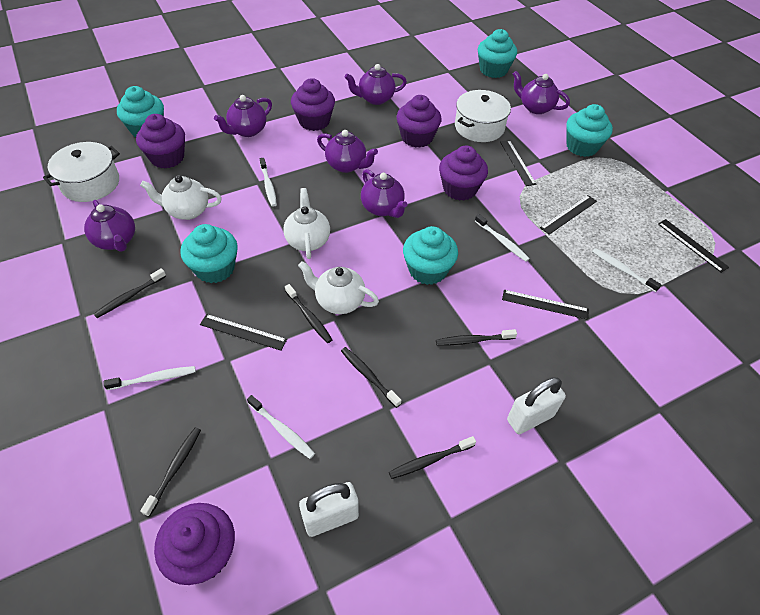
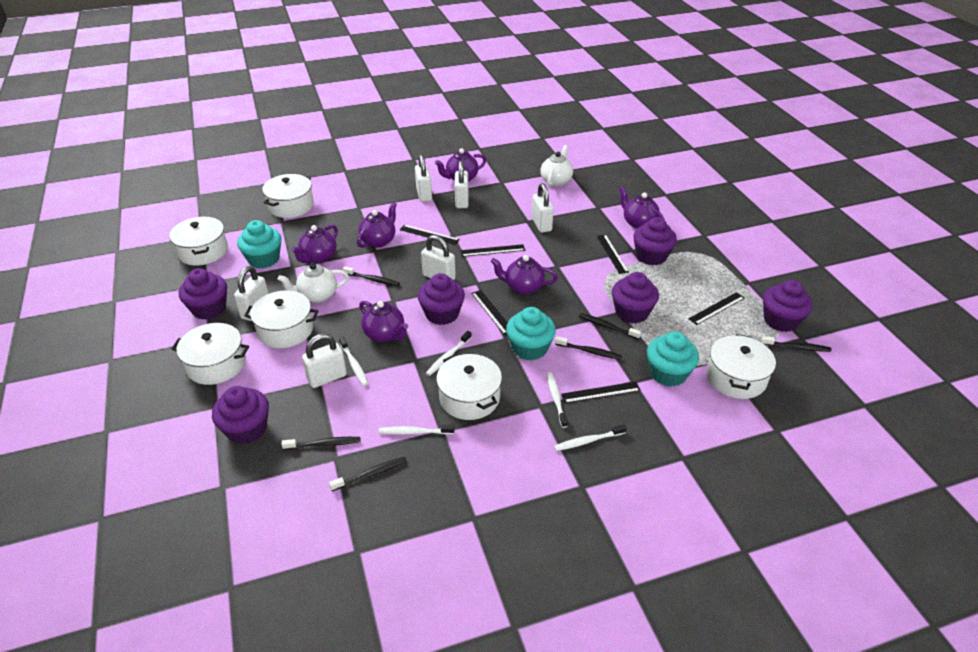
black ruler: [200,314,287,351] [500,140,536,186] [502,290,589,320] [540,195,597,235] [658,219,729,273] = 5 -> [400,225,460,245] [460,244,525,257] [471,290,508,335] [561,382,641,403] [597,235,629,274] [688,292,745,325] = 6
purple cupcake: [136,114,185,169] [154,503,235,585] [291,78,335,131] [396,95,441,148] [439,145,488,201] = 5 -> [179,268,227,320] [212,386,269,444] [418,273,465,325] [612,272,659,324] [633,217,677,265] [763,280,813,332] = 6
turquoise cupcake: [117,86,164,137] [180,224,238,283] [403,226,458,285] [478,29,517,78] [566,104,613,157] = 5 -> [237,220,281,268] [506,307,556,361] [647,331,699,387] = 3
white padlock: [299,482,359,537] [507,377,566,434] = 2 -> [234,266,269,321] [302,334,347,388] [415,154,432,202] [421,235,456,280] [455,161,469,208] [532,183,554,233] = 6
white pot: [43,142,120,202] [455,90,511,142] = 2 -> [169,217,228,266] [172,323,249,385] [244,290,318,348] [262,174,314,218] [436,354,502,420] [707,334,776,399] = 6
white teapot: [140,175,222,220] [283,188,330,259] [298,261,379,314] = 3 -> [278,263,349,303] [540,145,573,187] = 2

